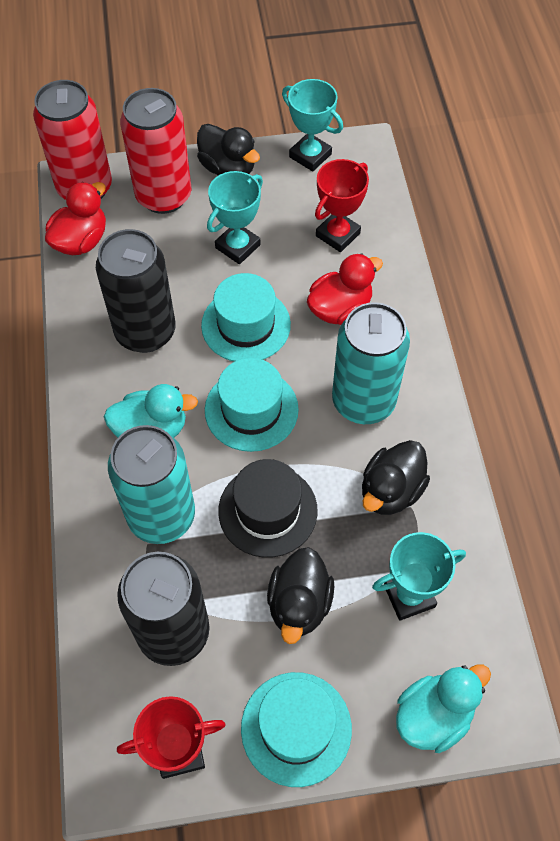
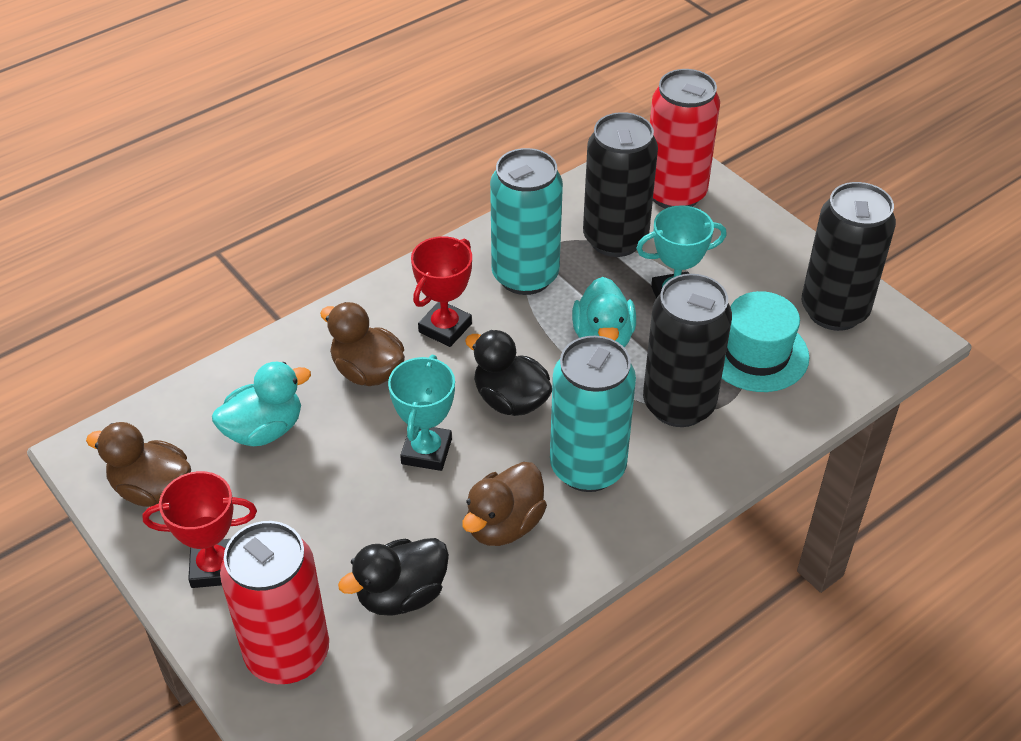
black can: [96,229,176,353] [117,552,210,666] = 2 -> [583,112,658,257] [643,274,732,427] [802,182,896,331] = 3
black duck: [197,124,260,176] [267,547,334,644] [362,440,430,515] = 3 -> [338,538,449,616] [465,330,552,416] = 2
black hat: [218,459,318,558] = 1 -> none = 0
brown duck: none = 0 -> [86,422,191,507] [320,302,405,386] [462,462,547,546] = 3
red duck: [45,182,106,255] [307,253,383,325] = 2 -> none = 0
turquoise hat: [201,273,291,362] [205,358,299,452] [241,672,352,787] = 3 -> [722,291,809,392] = 1
turquoise trophy: [207,171,263,264] [282,79,343,172] [372,532,466,621] = 3 -> [388,355,455,471] [636,205,727,298] = 2

